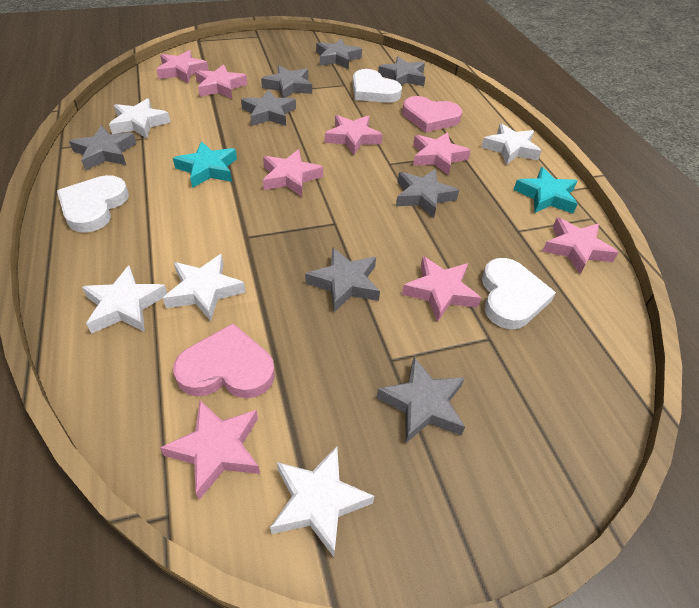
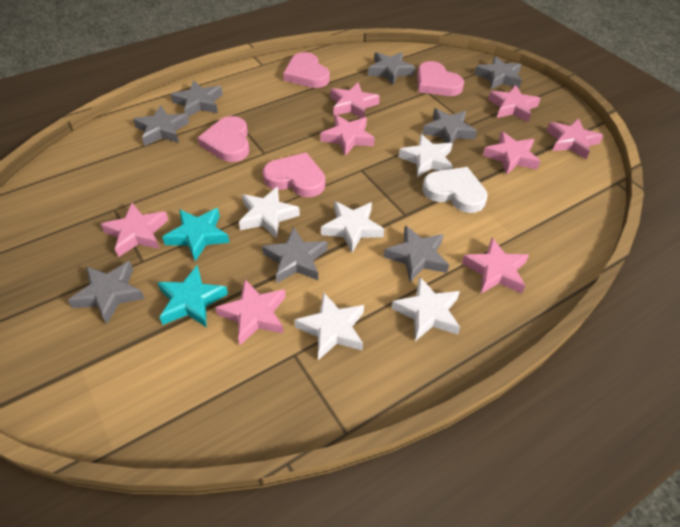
pink heart: [173,323,275,398] [402,96,462,132] = 2 -> [198,116,250,162] [263,153,325,197] [283,52,330,88] [417,61,464,96] = 4
white heart: [57,175,129,233] [352,69,402,103] [482,258,556,329] = 3 -> [422,167,488,213] = 1

